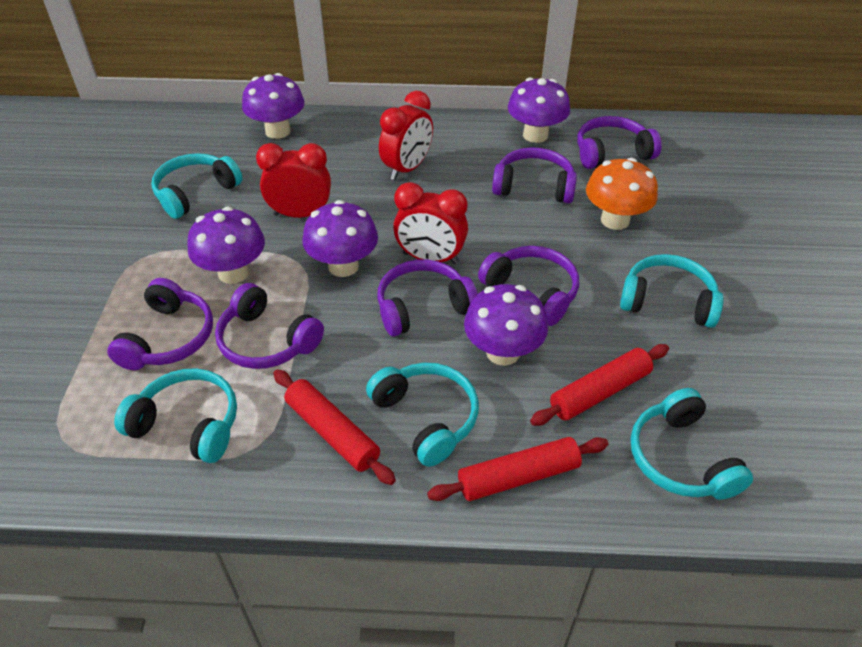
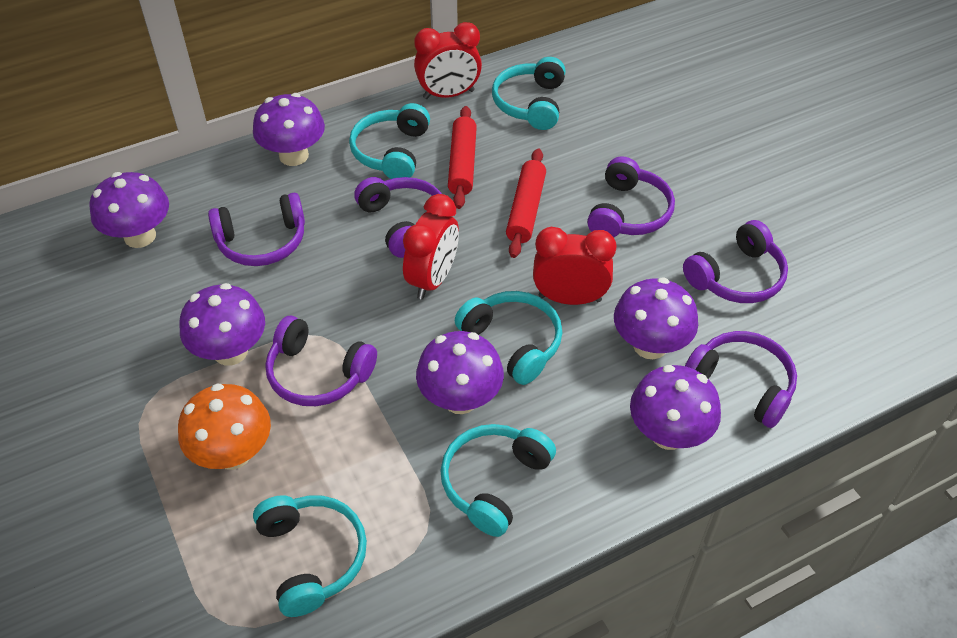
purple mushroom: [187,207,265,284] [242,73,305,139] [303,200,378,277] [464,284,548,366] [508,77,570,143] = 5 -> [90,172,169,248] [180,283,265,366] [253,93,325,166] [416,331,504,414] [614,278,698,359] [630,365,721,450] = 6
red rolling pin: [273,369,396,485] [427,437,608,501] [530,344,669,426] = 3 -> [448,106,477,209] [506,149,546,258] = 2

